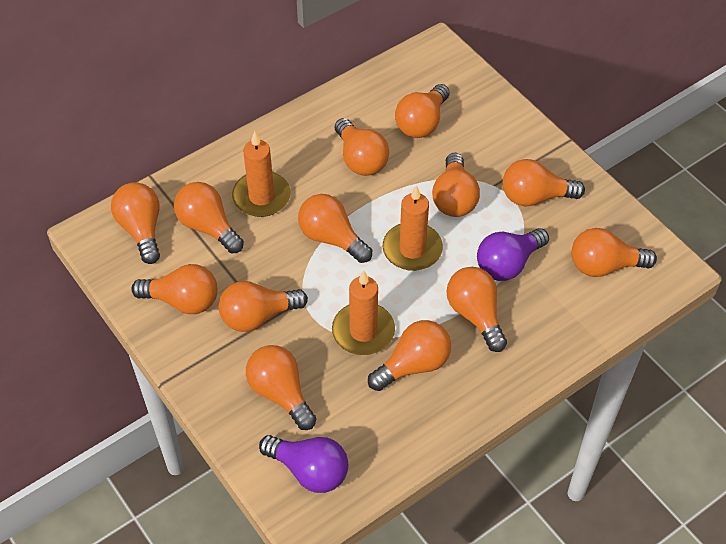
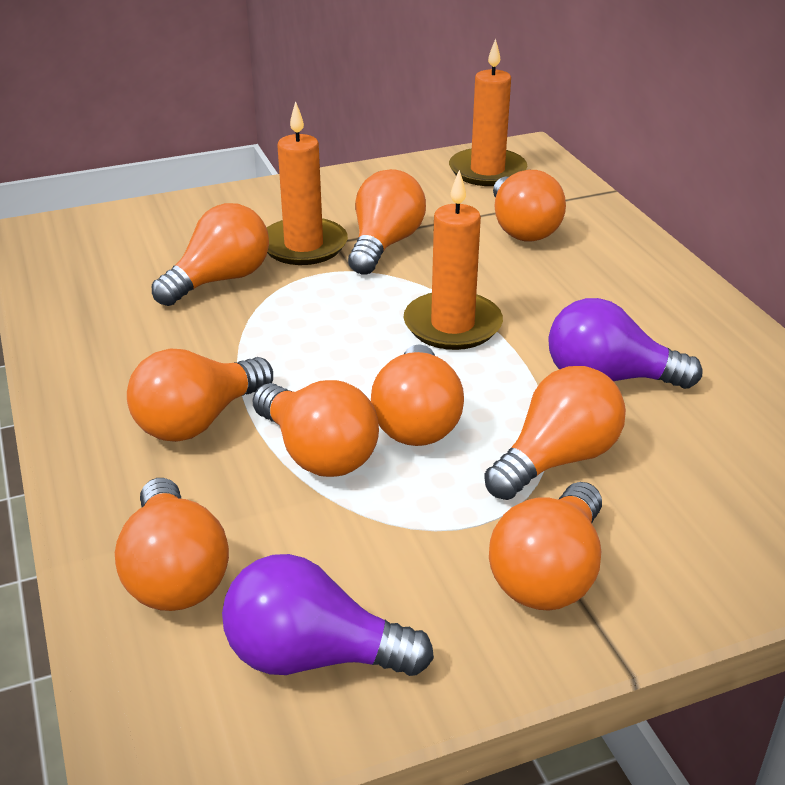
orange light bulb: [111,182,160,264] [131,264,217,314] [174,182,244,253] [219,281,308,332] [246,345,316,430] [298,194,372,263] [335,118,389,176] [368,320,451,391] [395,84,450,138] [432,153,480,217] [446,267,507,352] [503,159,585,207] [572,228,657,277] = 13 -> [115,478,229,611] [127,348,273,442] [152,203,269,306] [252,380,379,477] [348,169,426,275] [371,344,464,446] [484,366,626,500] [489,482,602,611] [493,170,566,241] = 9

